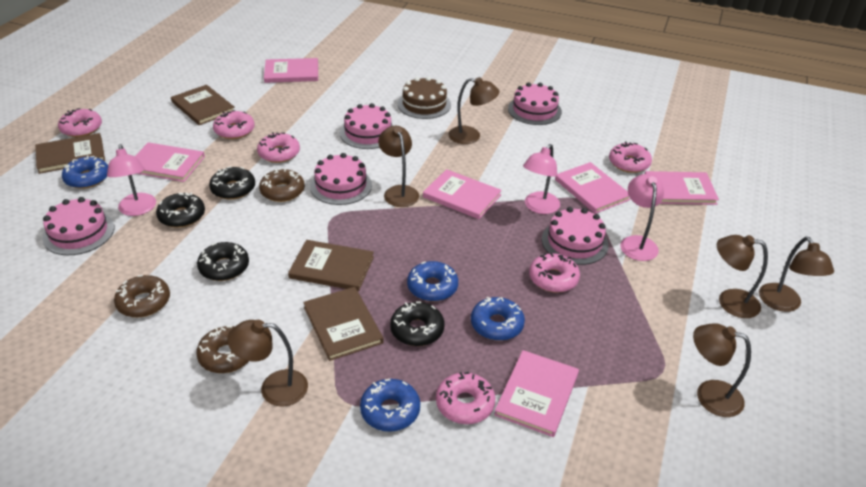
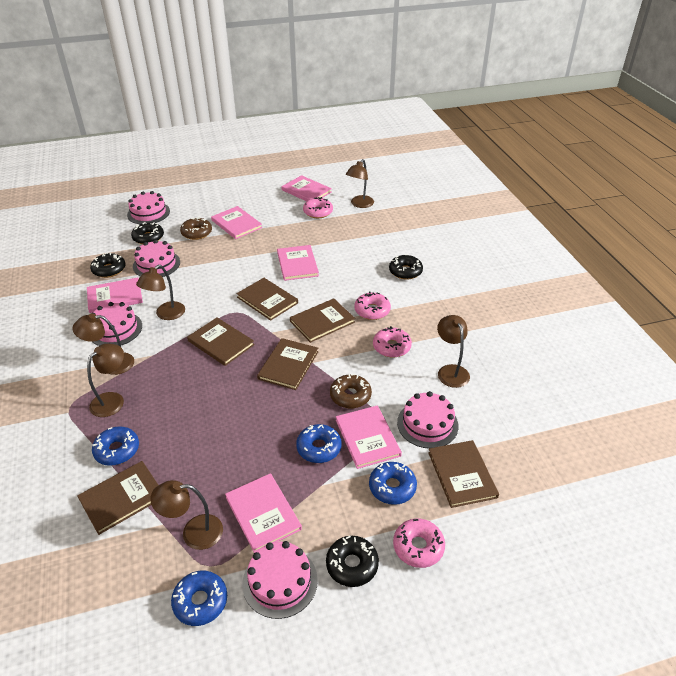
brown book: [35,133,105,174] [171,85,235,125] [288,240,374,291] [303,287,384,361] = 4 -> [77,461,159,535] [187,317,255,366] [236,278,298,321] [257,338,318,390] [290,298,355,343] [428,440,499,508] = 6
brown cake: [398,77,451,119] = 1 -> none = 0
brown donut: [114,275,170,317] [196,326,249,373] [259,168,305,202] = 3 -> [180,217,212,240] [330,374,372,409] = 2
pink donut: [58,108,102,137] [213,110,255,139] [257,132,300,163] [436,372,496,424] [529,253,580,293] [609,141,652,173] = 6 -> [303,197,333,218] [354,291,391,320] [373,326,412,358] [393,518,445,568] = 4
pink lamp: [107,144,156,216] [523,144,560,214] [620,174,664,261] = 3 -> none = 0

